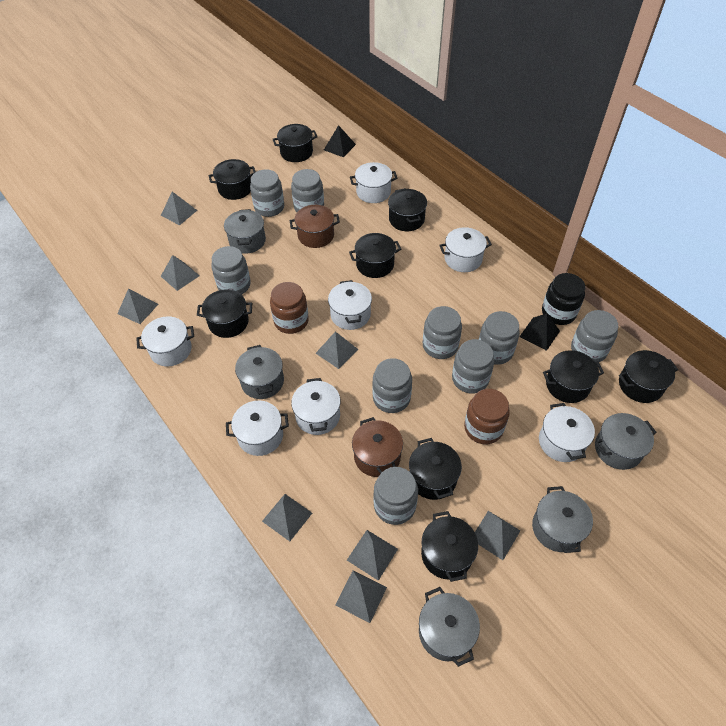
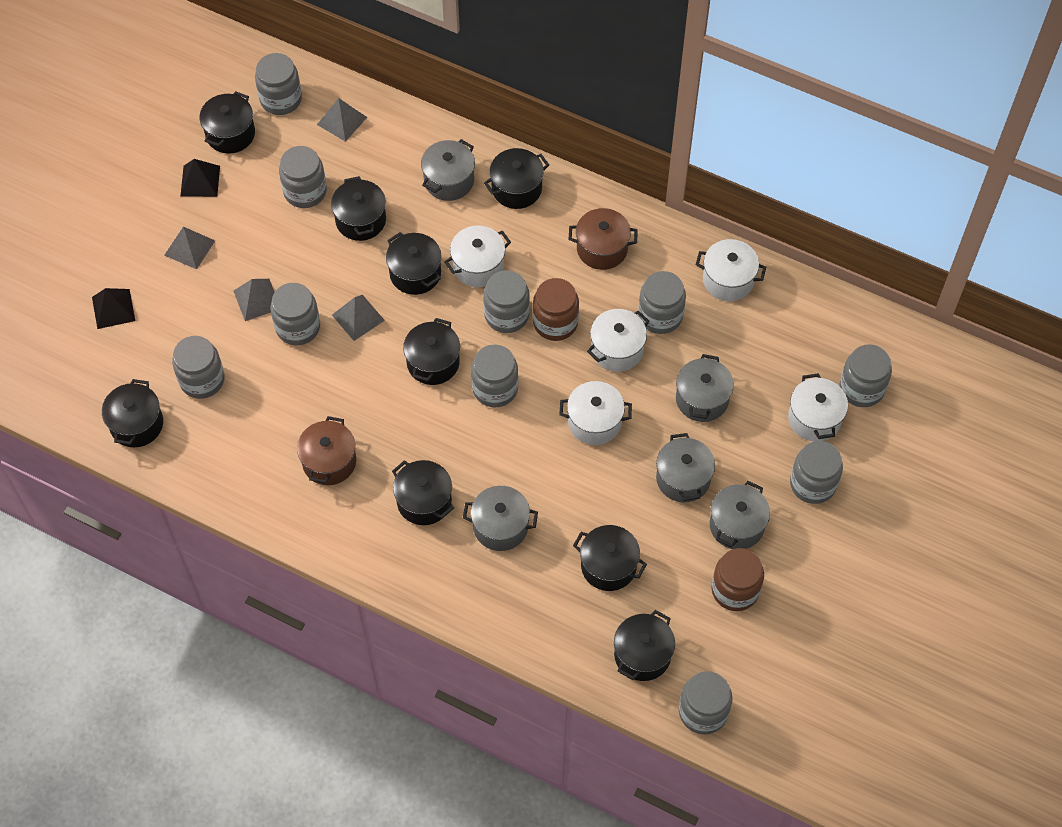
black jar: [542,273,585,325] = 1 -> none = 0
grey jar: [211,246,251,295] [250,169,284,217] [291,169,324,212] [372,358,412,413] [374,467,418,525] [423,306,462,359] [452,339,494,394] [479,311,520,365] [571,310,618,362] = 9 -> [172,336,225,399] [255,53,302,115] [271,283,320,345] [279,146,327,208] [471,345,519,407] [484,270,530,333] [638,271,686,334] [679,671,733,735] [790,441,843,504] [839,344,892,407] = 10
grey pyramid: [117,288,158,324] [161,192,197,225] [161,255,200,291] [262,494,312,541] [316,331,358,369] [335,570,387,623] [347,530,398,581] [475,511,520,560] = 8 -> [164,226,215,270] [234,279,275,321] [317,98,367,142] [332,295,385,341] = 4
white pot: [136,316,194,366] [226,401,289,456] [291,378,341,435] [328,280,372,330] [350,162,398,203] [439,227,492,272] [539,403,595,462] = 7 -> [444,225,511,287] [559,381,632,445] [587,309,650,372] [696,239,766,301] [788,373,848,441] = 5

